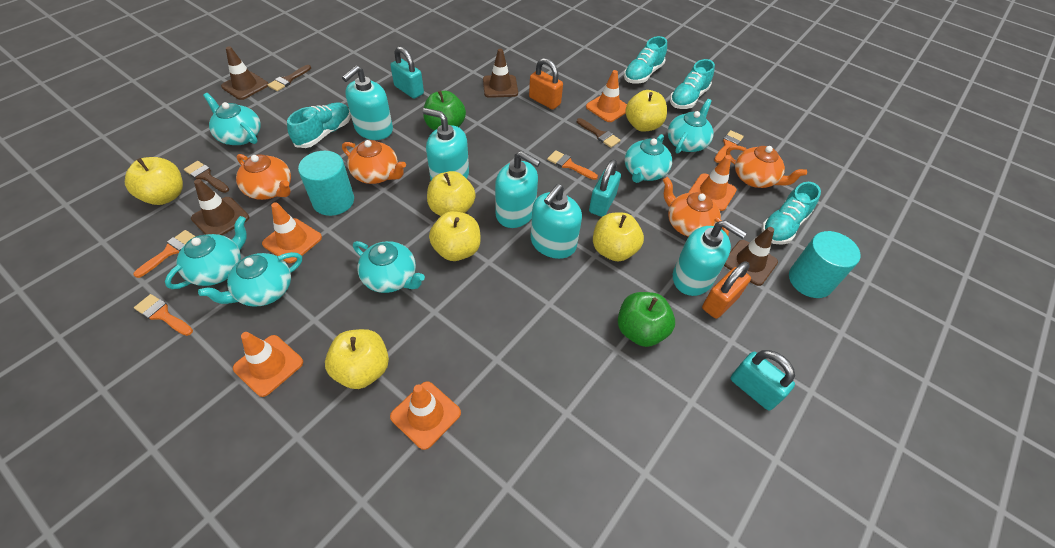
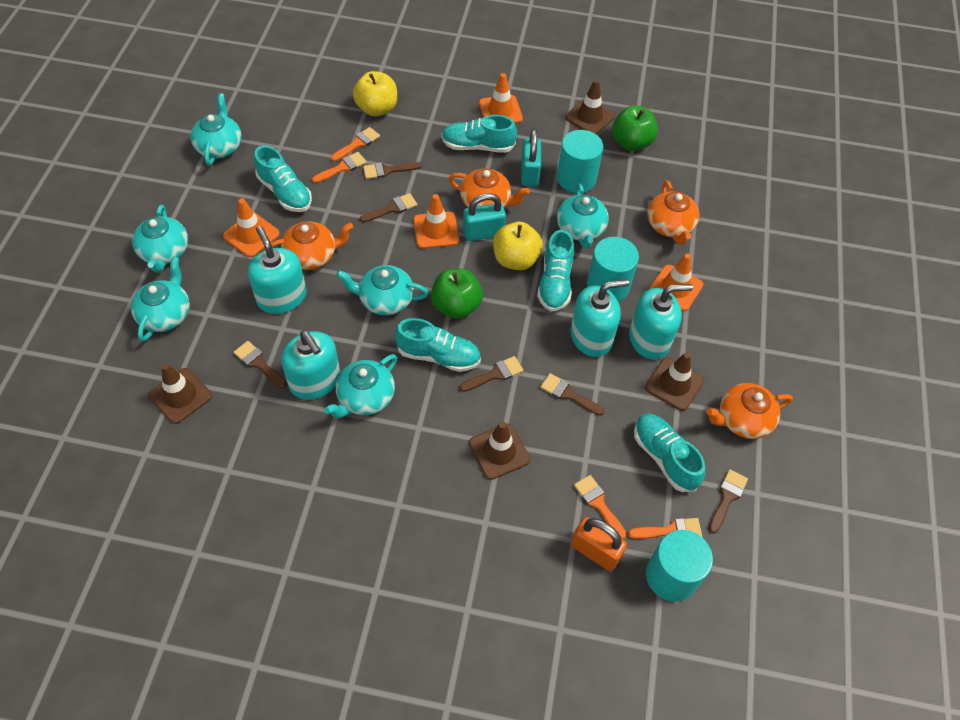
brown brush: [184,161,229,193] [268,65,311,91] [577,118,621,148] = 3 -> [234,341,287,388] [360,193,417,223] [363,162,422,179] [459,356,524,392] [540,373,604,416] [709,469,748,533] = 6
orange padlock: [529,58,563,110] [702,261,751,319] = 2 -> [571,517,627,571] = 1
orange traffic cone: [233,332,303,397] [262,202,322,263] [390,381,461,450] [586,70,627,122] [689,155,737,211] = 5 -> [223,198,280,257] [413,194,459,249] [479,73,523,123] [649,253,703,311] = 4
turquoise cylinder: [298,151,354,216] [789,231,861,298] = 2 -> [557,130,603,193] [587,237,639,301] [646,530,713,602] = 3
turquoise padlock: [390,46,424,99] [589,159,621,217] [730,350,795,411] = 3 -> [463,193,506,241] [521,129,541,187] = 2
turquoise shoe: [287,103,351,148] [624,36,667,84] [670,59,715,109] [761,182,821,245] = 4 -> [254,146,312,212] [395,318,481,372] [441,115,517,153] [537,230,574,312] [634,413,705,492] = 5
turquoise soap dispenser: [342,65,393,140] [423,108,469,180] [495,151,540,228] [530,184,582,259] [673,220,747,296] = 5 -> [248,226,306,314] [281,331,341,400] [570,279,629,357] [629,284,693,360] = 4
yellow apple: [125,157,183,205] [325,329,389,389] [427,171,476,216] [429,211,481,261] [593,213,644,262] [625,90,667,132] = 6 -> [353,71,397,116] [493,222,543,270] = 2

